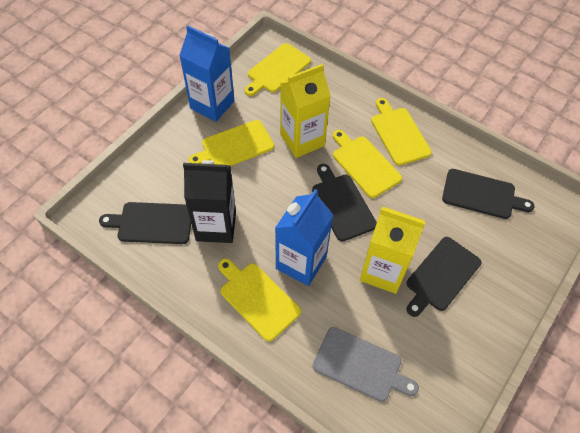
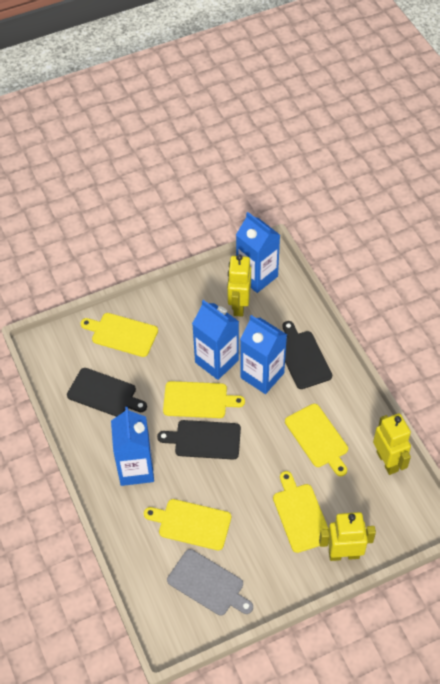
black carton: [183,160,236,243] = 1 -> none = 0
black cutting board: [99,202,191,244] [312,164,377,242] [407,237,481,317] [442,169,535,219] = 4 -> [67,368,147,417] [157,420,241,460] [282,321,332,389] = 3
blue carton: [179,25,234,122] [275,189,333,286] = 2 -> [111,407,154,486] [192,300,239,380] [236,212,280,293] [240,315,287,394] = 4
yellow carton: [280,64,331,158] [360,207,425,294] = 2 -> none = 0
yellow robot: none = 0 -> [227,254,251,317] [319,512,376,561] [373,413,411,475] = 3

